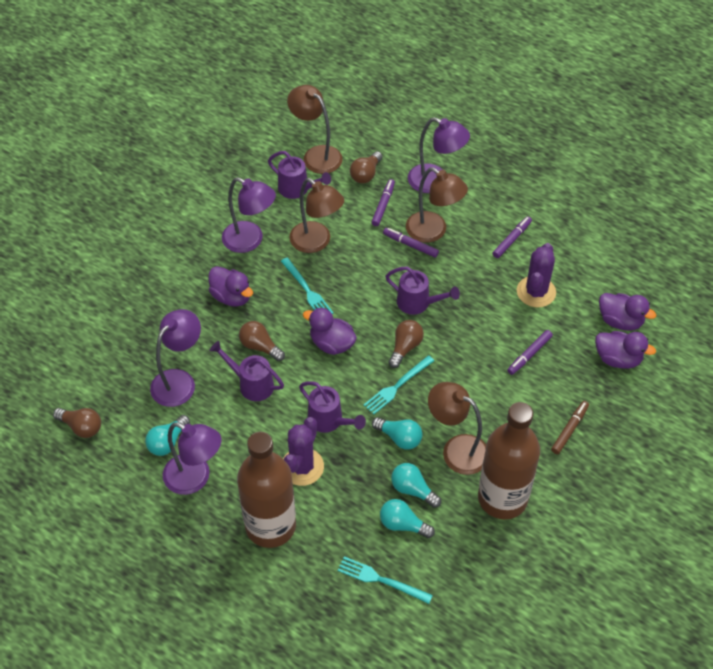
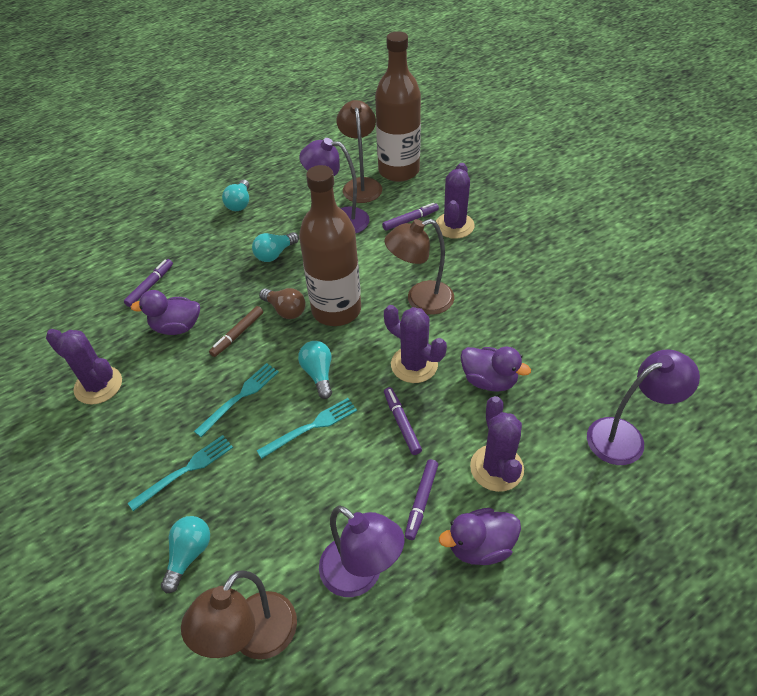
brown lamp: [287,85,343,174] [289,178,344,253] [406,167,468,243] [428,382,486,475] = 4 -> [181,570,297,660] [337,100,382,203] [384,219,454,315] = 3
brown light bulb: [53,408,101,438] [239,321,285,361] [350,151,382,184] [388,320,424,368] = 4 -> [259,288,305,319] = 1
purple cactus: [283,417,324,486] [517,243,556,307] = 2 -> [46,329,122,405] [384,305,447,383] [436,163,475,239] [470,396,524,492] = 4
purple duck: [208,266,253,307] [303,308,357,355] [595,331,656,369] [599,293,656,331] = 4 -> [131,290,200,335] [439,508,521,565] [460,347,531,392] = 3
purple lamp: [150,309,201,407] [163,422,221,495] [222,177,276,253] [408,117,470,193] = 4 -> [299,138,370,233] [319,505,405,597] [587,349,700,465] = 3
purple watering can: [209,341,284,401] [268,151,331,199] [299,381,366,433] [385,267,460,315] = 4 -> none = 0

